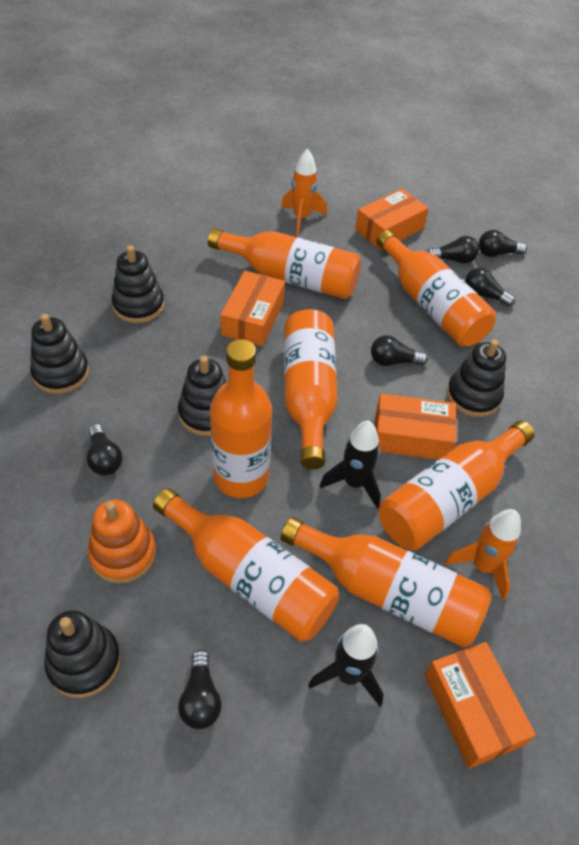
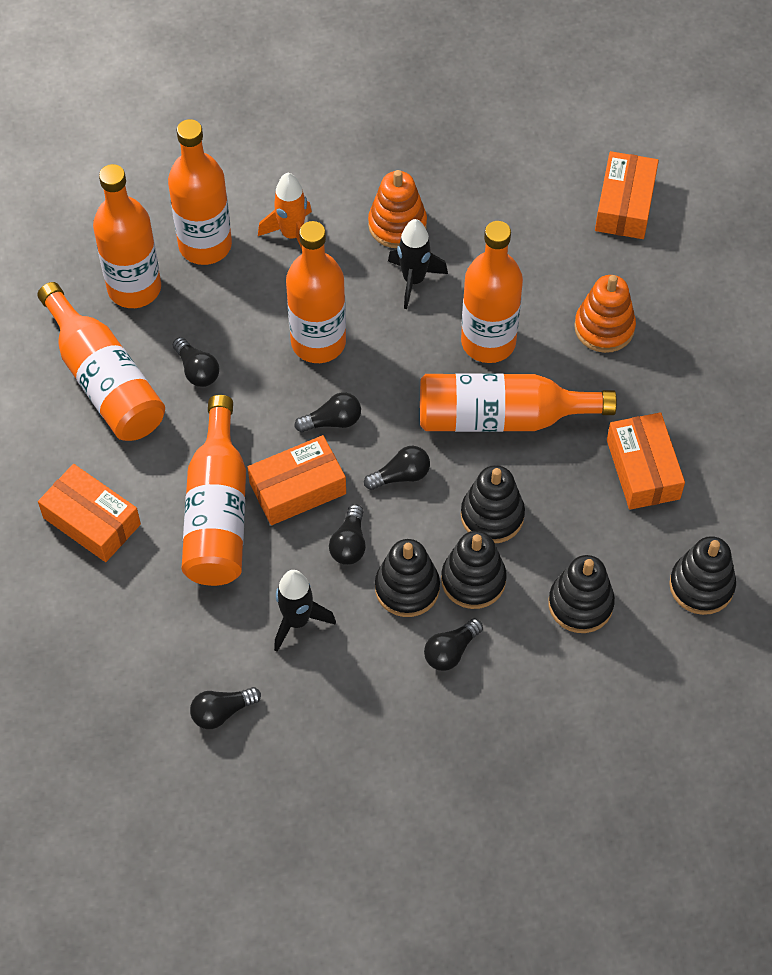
orange rocket: [281,149,327,235] [445,509,521,600] = 2 -> [258,173,312,249] = 1
orange stacking toy: [88,500,156,584] = 1 -> [368,170,427,248] [574,275,636,353] = 2

